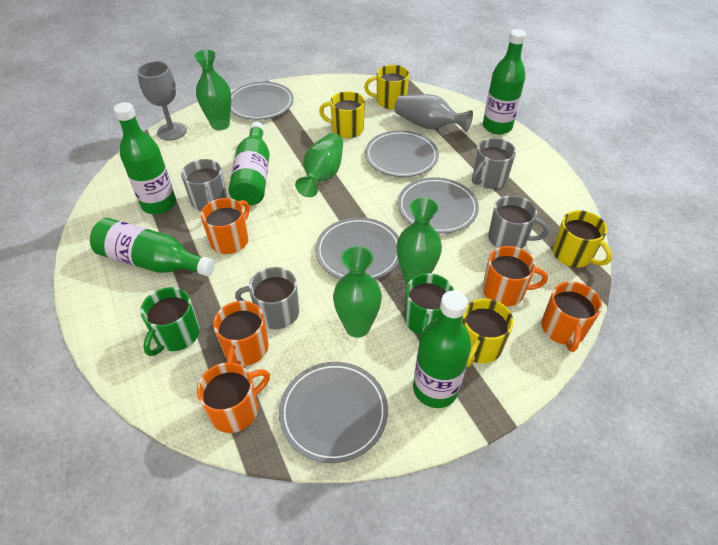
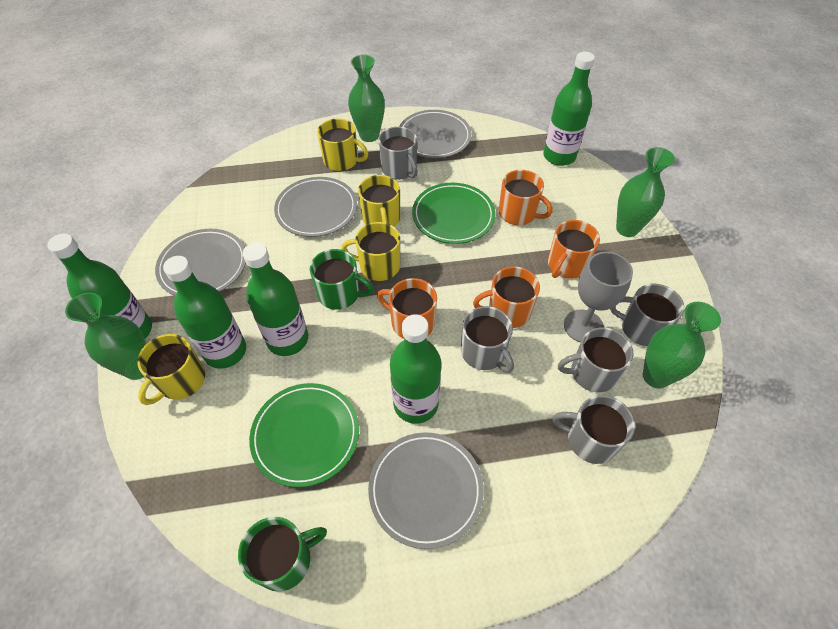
green plate: none = 0 -> [249,383,359,487] [412,183,496,244] = 2
grey mug: [181,159,227,211] [235,267,299,329] [472,138,516,189] [488,196,549,249] = 4 -> [378,127,418,180] [461,306,514,373] [552,395,635,464] [558,327,633,392] [610,284,684,346] = 5
grey plate: [231,82,294,120] [279,362,388,463] [315,217,399,280] [365,130,439,177] [398,177,479,234] = 5 -> [155,229,246,296] [274,177,357,237] [368,432,484,549] [399,110,472,158] = 4
grey vase: [395,94,473,132] = 1 -> none = 0
orange mug: [197,362,270,433] [201,198,250,254] [213,301,269,366] [482,246,548,306] [541,282,602,352] = 5 -> [377,278,437,339] [473,266,540,328] [499,170,553,225] [548,220,600,279] = 4

